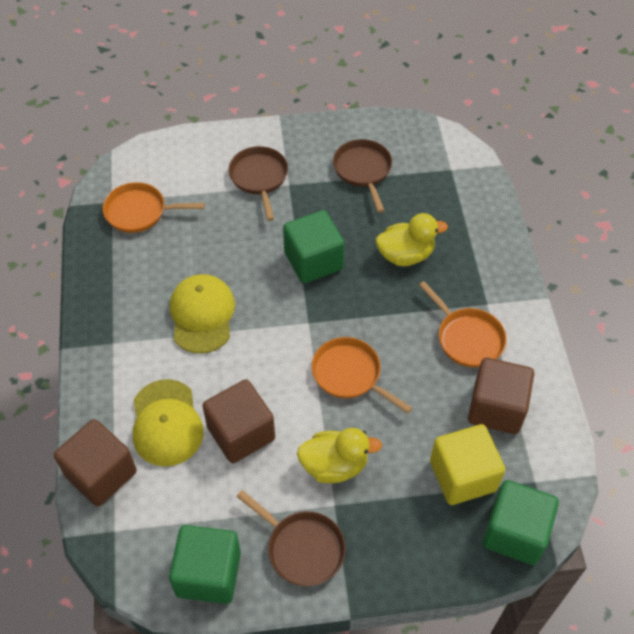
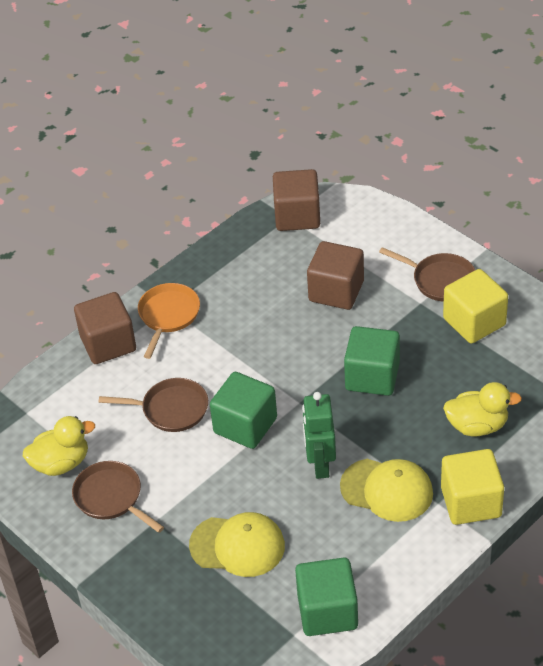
green robot: none = 0 -> [302,392,336,479] = 1
orange pan: [103,182,205,233] [312,337,412,414] [419,281,506,367] = 3 -> [138,283,200,359] = 1
yellow cube: [430,424,505,505] = 1 -> [441,449,504,525] [443,269,508,344] = 2

